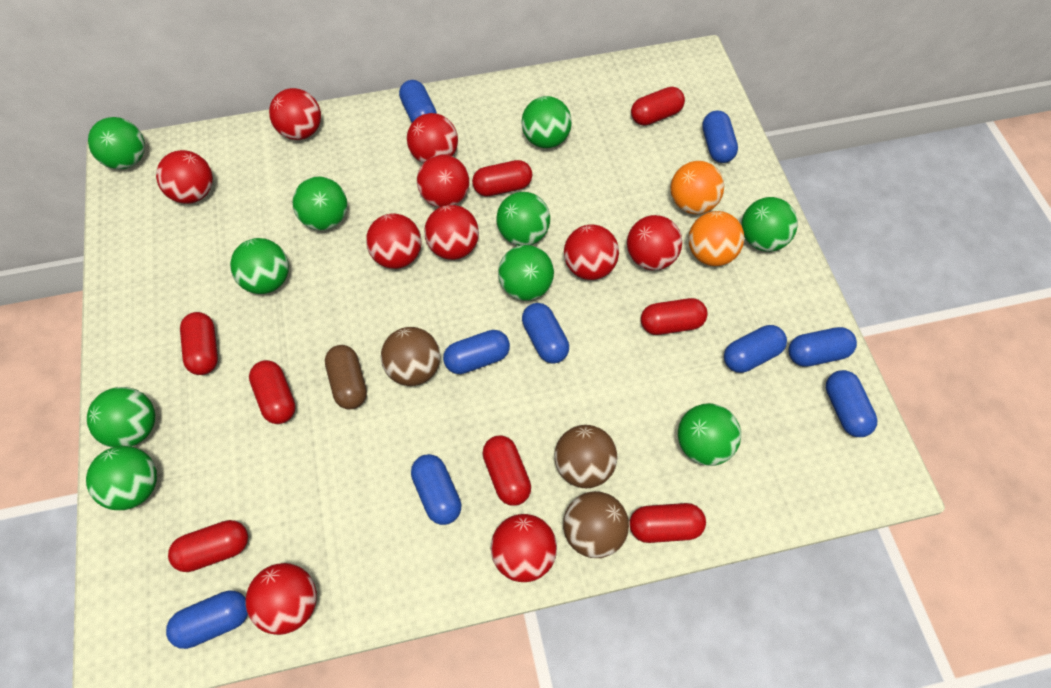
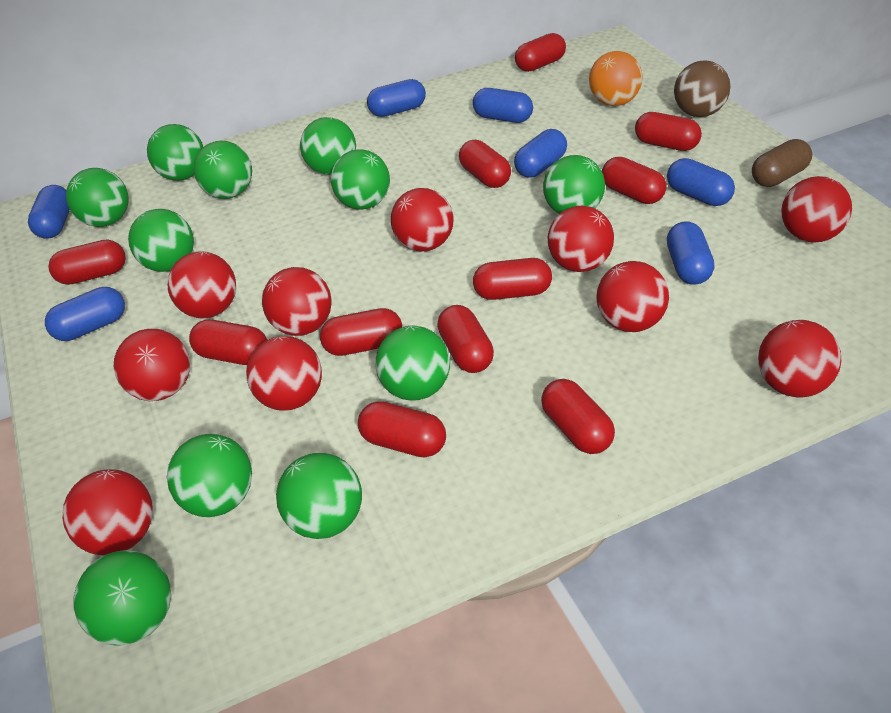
blue capsule: [166,590,248,649] [399,80,437,122] [411,454,461,525] [443,330,510,374] [522,303,569,364] [702,111,738,163] [724,325,787,373] [789,327,857,367] [826,370,877,437] = 9 -> [28,185,70,239] [45,287,125,341] [367,79,426,117] [473,88,533,123] [514,129,567,178] [667,158,735,206] [667,221,714,285] = 7
brown ball: [381,327,441,386] [554,425,618,488] [563,491,629,558] = 3 -> [674,60,730,117] = 1
green ball: [86,446,157,510] [87,387,155,448] [88,117,145,170] [230,238,289,294] [292,176,347,231] [496,192,550,246] [498,245,554,301] [522,96,572,148] [678,403,741,466] [741,197,798,252] = 10 -> [66,168,128,227] [74,550,171,646] [128,209,194,272] [147,124,203,181] [167,434,252,517] [194,141,252,199] [276,453,362,539] [300,117,356,175] [331,150,390,210] [376,326,450,401] [543,155,605,214] = 11
orange ball: [671,161,724,214] [688,211,744,266] = 2 -> [589,51,643,106] = 1
red capsule: [168,520,248,572] [180,312,218,375] [249,360,296,424] [472,160,532,196] [482,435,531,506] [630,503,706,543] [631,87,685,126] [641,298,708,335] = 8 -> [48,239,126,285] [189,319,267,365] [320,308,402,356] [358,401,446,457] [437,305,494,373] [459,140,511,188] [473,258,552,300] [515,33,566,72] [541,379,615,454] [602,157,667,204] [635,112,702,151] = 11

